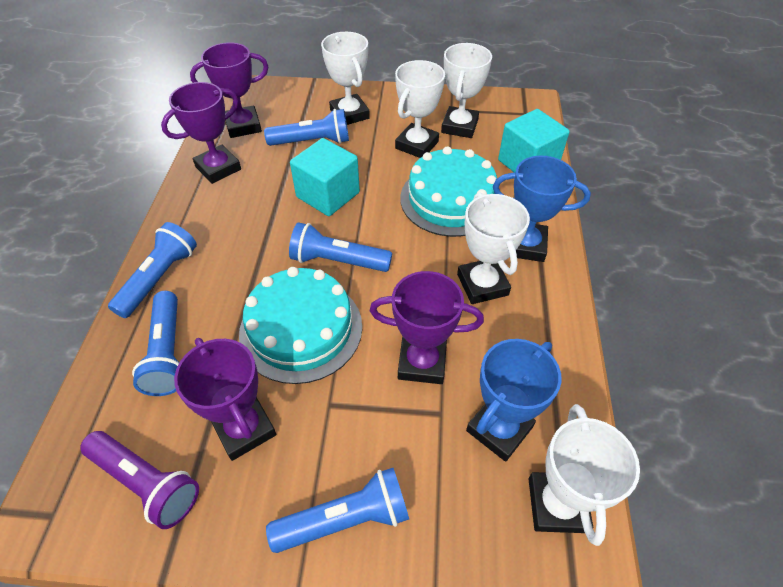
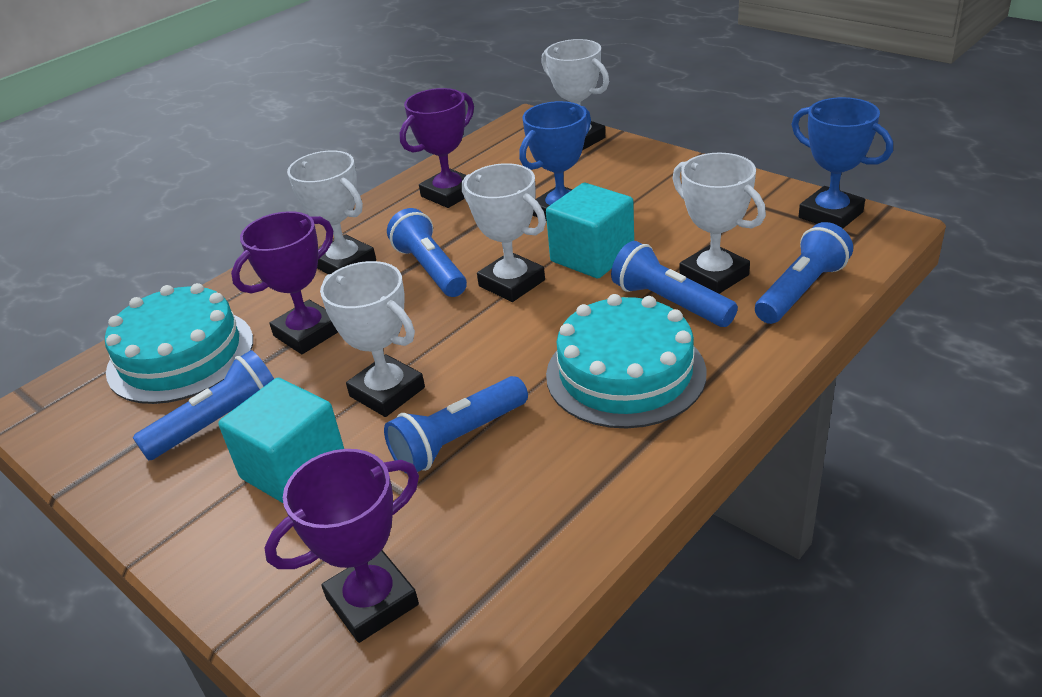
purple flashlight: [80,431,199,529] = 1 -> none = 0
purple trophy: [161,82,241,184] [174,338,276,461] [190,42,269,138] [370,271,484,384] = 4 -> [231,211,338,354] [265,449,419,643] [400,88,474,208] = 3

